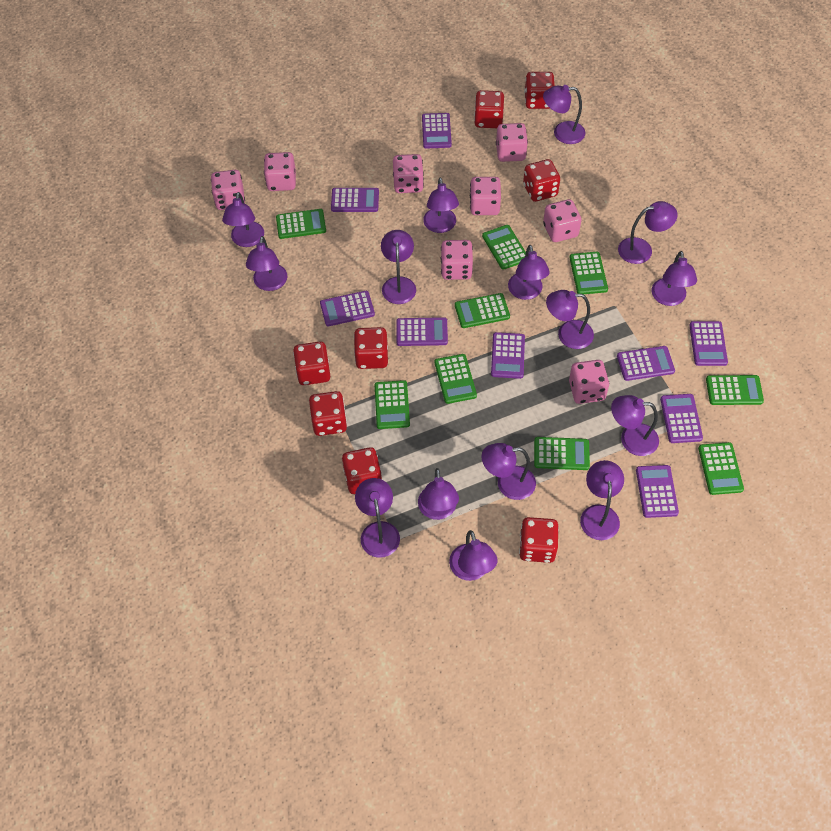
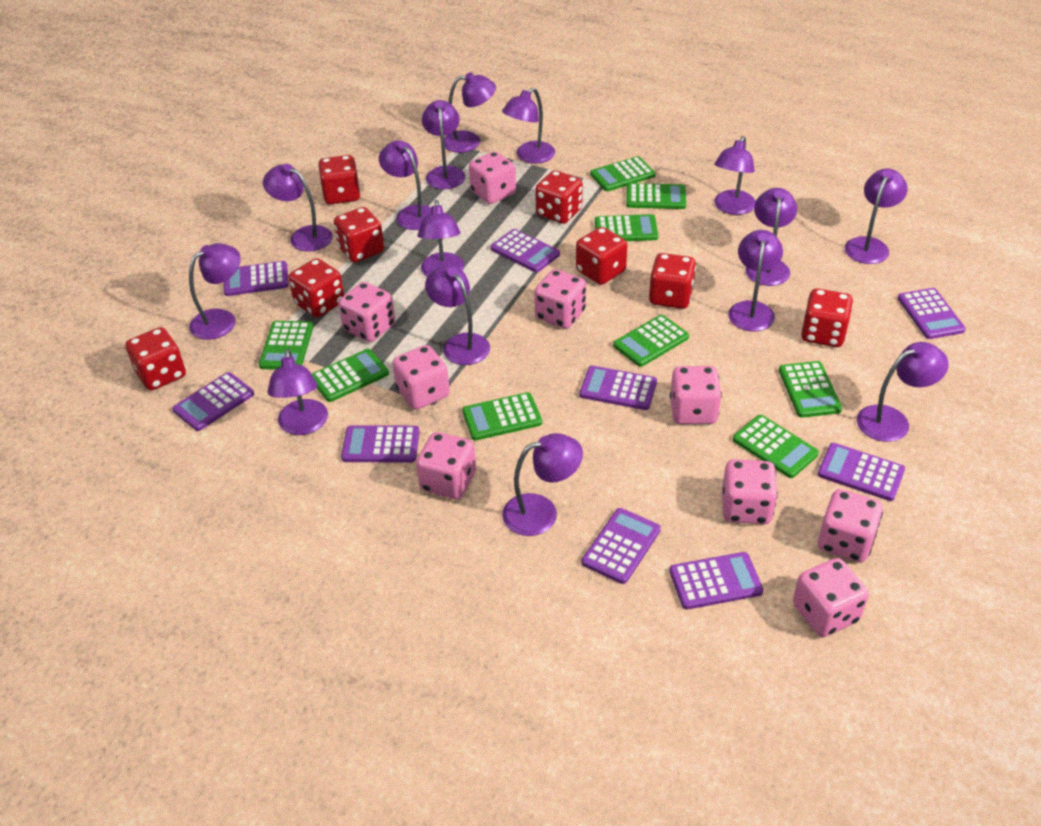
pink dice: [211,170,245,210] [264,152,296,191] [393,154,424,193] [441,240,473,280] [470,177,501,215] [496,123,528,162] [543,199,581,242] [569,360,609,404] = 8 -> [338,282,395,342] [392,345,450,410] [416,432,476,499] [469,152,516,204] [534,269,586,329] [670,366,722,424] [722,459,778,524] [793,558,869,637] [818,489,883,563] = 9

